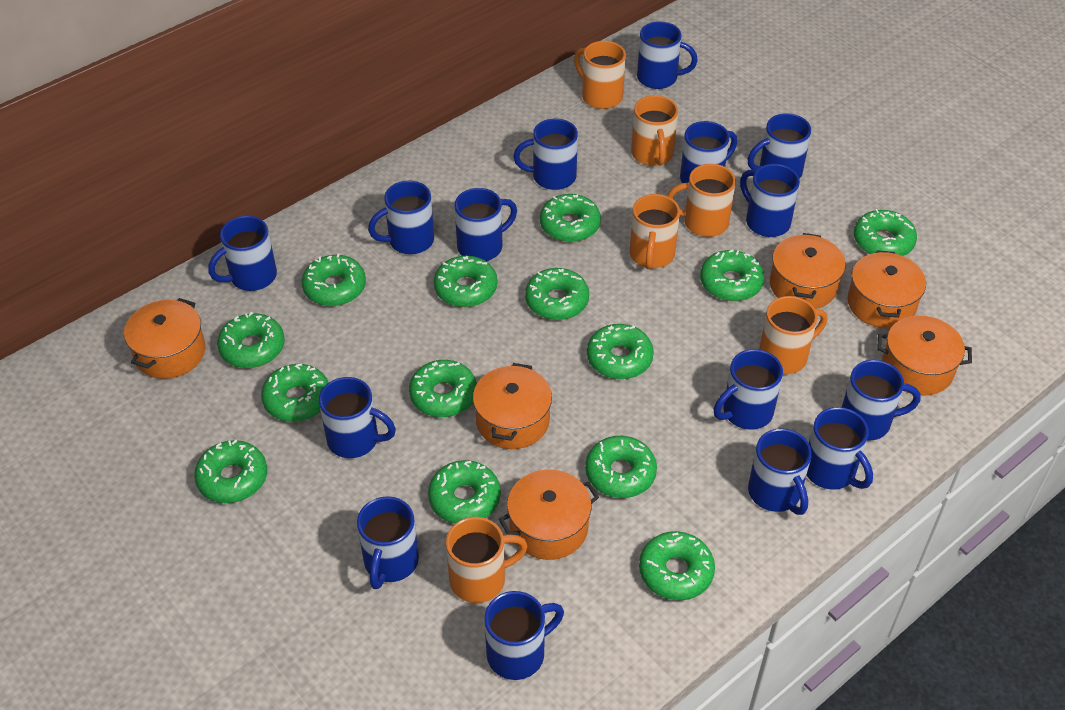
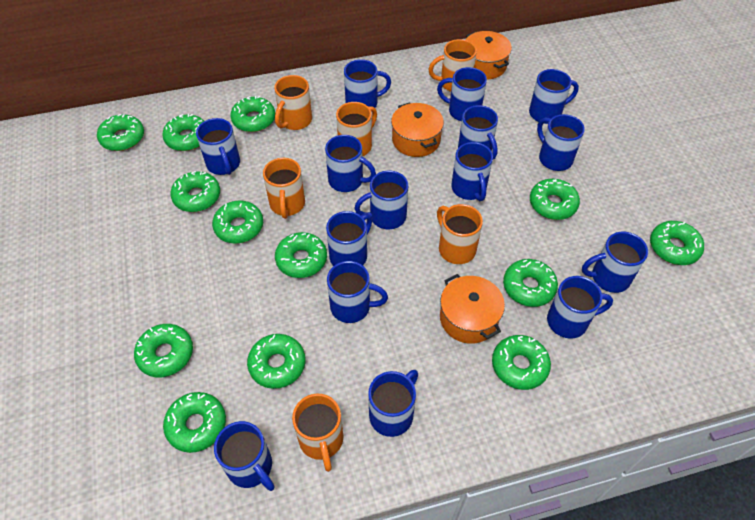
green donut: [194,440,267,503] [217,312,285,368] [261,364,329,422] [302,253,366,306] [409,360,477,417] [428,460,501,524] [434,256,497,307] [525,268,589,320] [540,194,601,242] [585,436,657,498] [587,324,654,379] [639,531,715,600] [700,250,764,301] [854,209,917,256] = 14 -> [97,114,144,151] [134,324,193,377] [162,114,204,151] [163,392,226,453] [171,171,220,212] [212,200,263,244] [230,96,275,132] [247,334,305,389] [275,232,327,278] [492,335,551,390] [503,259,558,307] [530,179,580,220] [650,221,704,265] = 13
orange pot: [124,298,206,379] [473,363,552,449] [499,470,599,560] [770,233,846,309] [847,250,926,328] [877,315,972,396] = 6 -> [391,102,444,157] [440,274,505,344] [466,31,512,79] = 3

